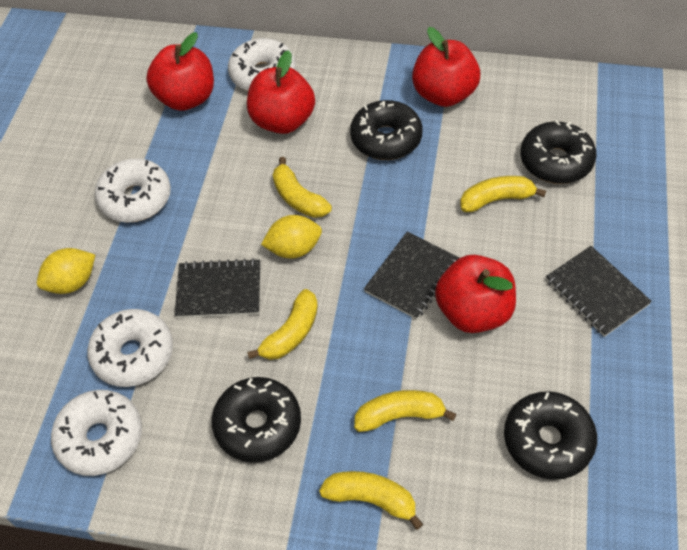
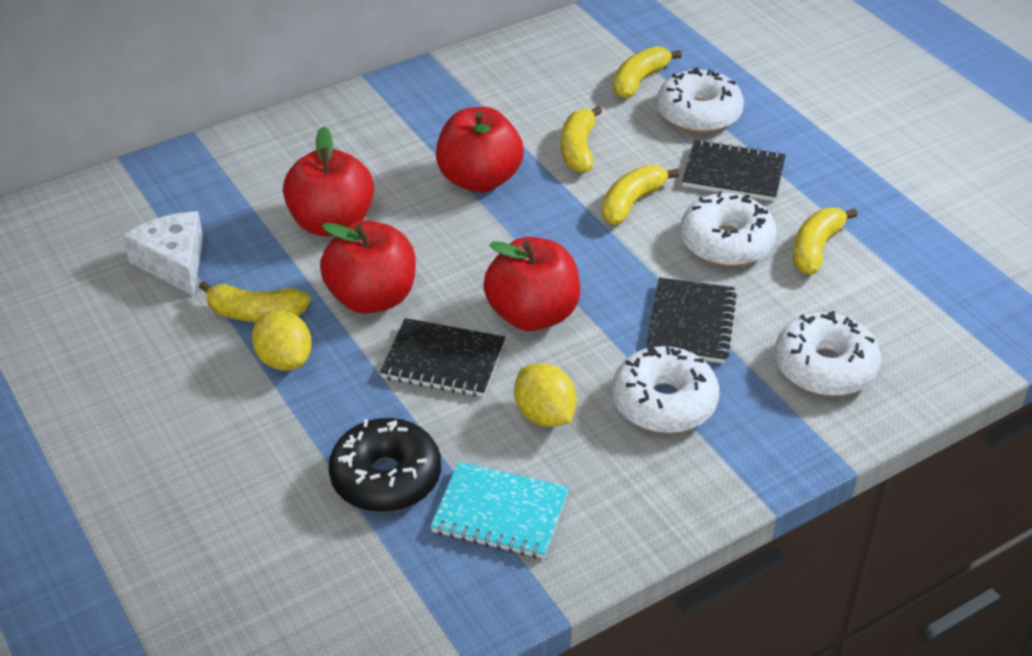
black donut: [212,377,301,463] [350,100,423,160] [504,391,597,480] [521,120,597,184] = 4 -> [328,418,441,512] = 1
turquoise notebook: none = 0 -> [430,462,569,559] = 1
white cheese: none = 0 -> [123,211,203,296] = 1

